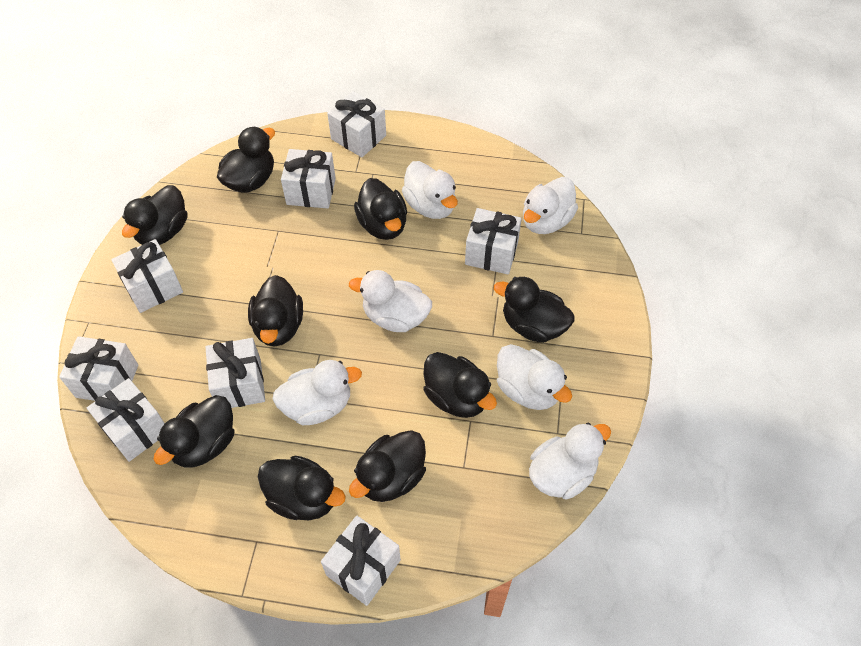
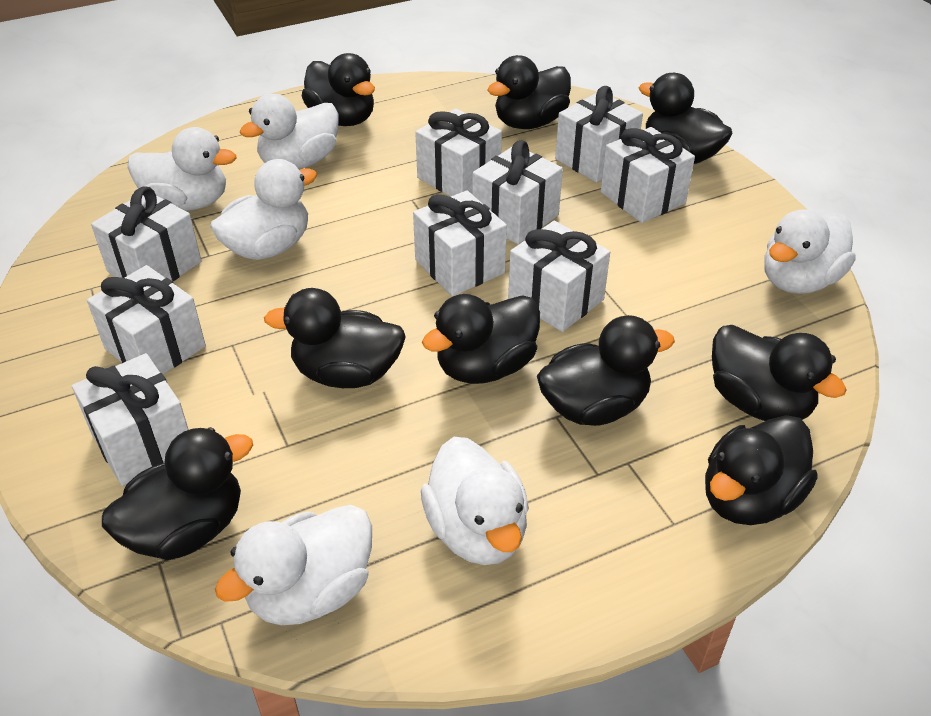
white gift: [59,336,138,401] [87,378,165,462] [111,239,183,313] [206,338,265,408] [281,149,336,209] [321,515,401,606] [327,91,386,157] [465,208,522,274] = 8 -> [72,353,189,486] [87,265,206,374] [91,187,201,281] [413,190,507,296] [415,108,502,196] [472,140,563,244] [508,221,610,332] [555,86,643,183] [601,127,695,223] = 9

